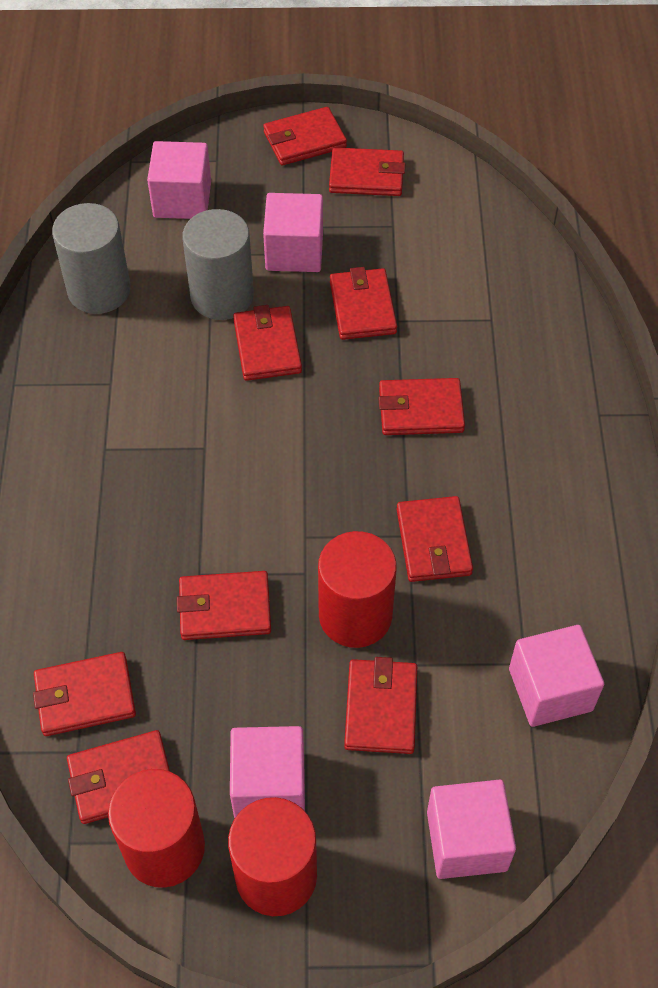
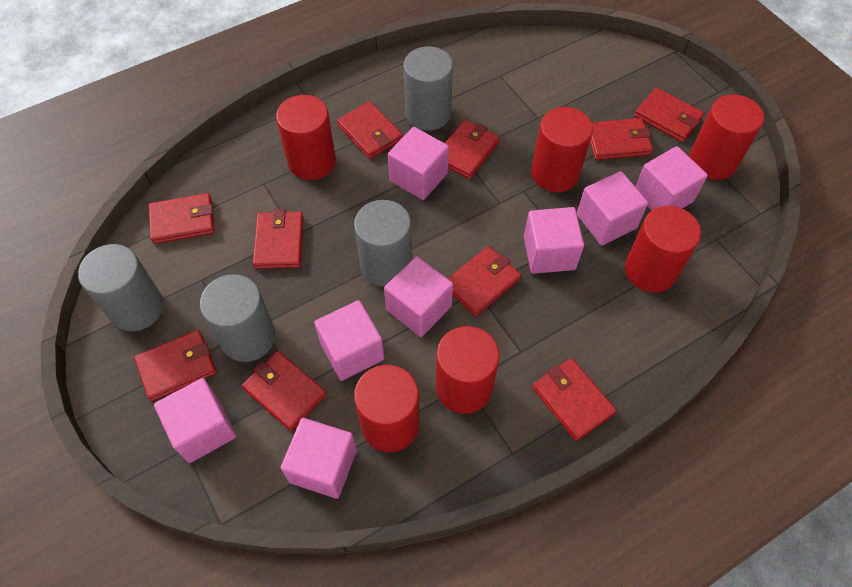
grey cylinder: [52,203,131,314] [182,209,254,320] = 2 -> [78,244,164,331] [200,274,275,362] [354,200,412,287] [403,46,453,131] = 4
pink cube: [147,141,211,219] [230,726,305,818] [263,193,323,272] [427,780,516,879] [509,625,604,727] = 5 -> [154,378,236,463] [281,418,357,499] [314,300,384,381] [384,257,453,337] [388,127,449,200] [524,207,584,274] [577,171,648,245] [635,146,708,210] = 8
red cylinder: [108,769,205,888] [228,797,317,916] [318,531,397,648] = 3 -> [276,95,336,180] [354,365,419,452] [436,326,499,414] [531,107,593,193] [625,206,701,293] [689,94,764,180] = 6

